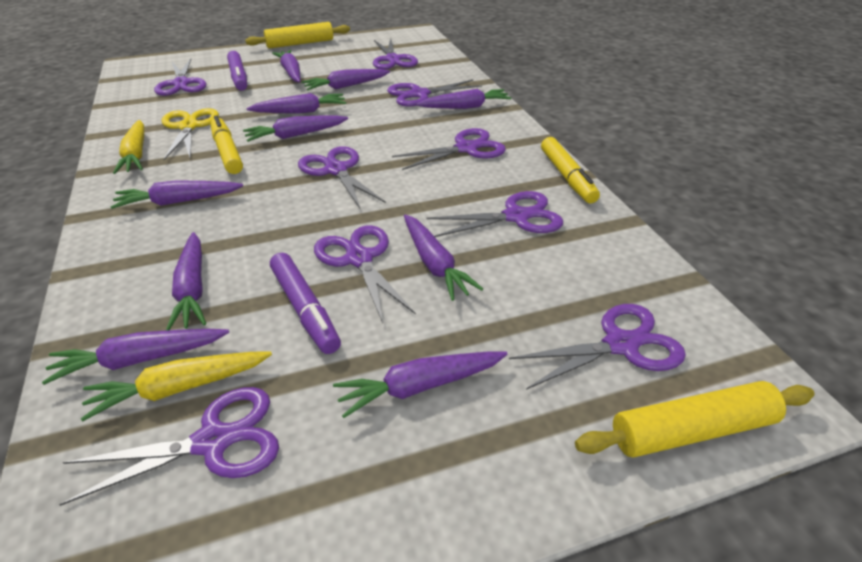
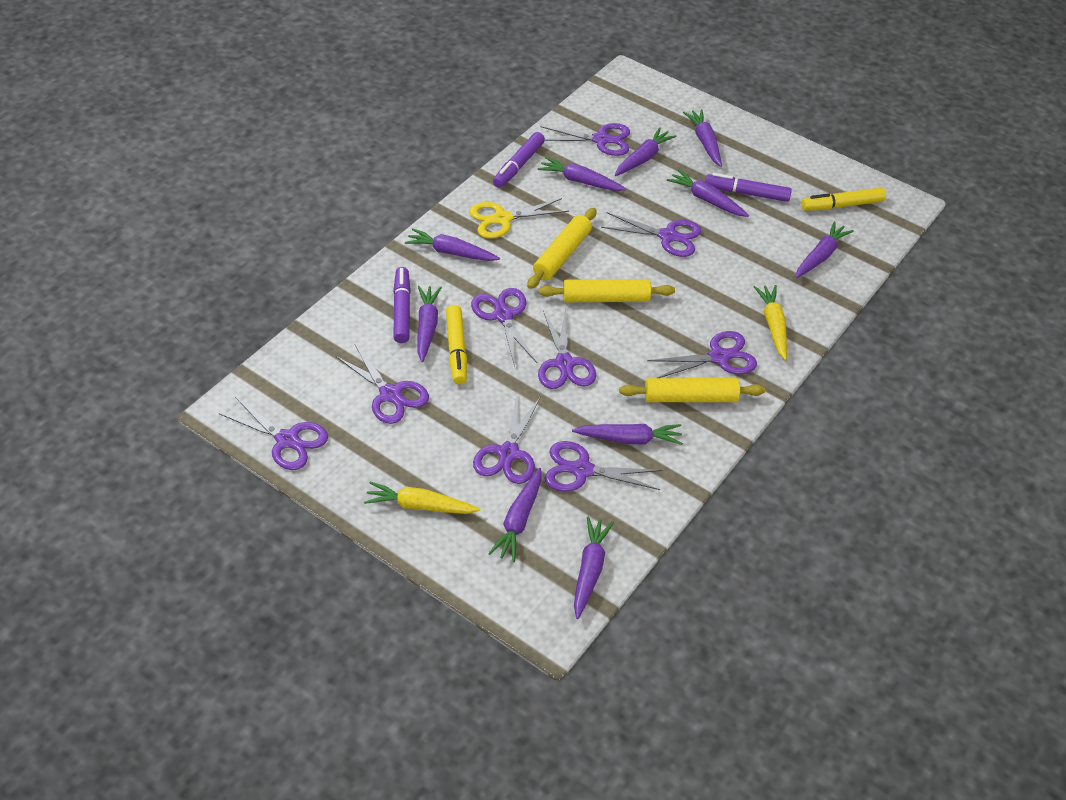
purple marker: [227,51,247,91] [270,253,341,354] = 2 -> [393,267,411,343] [493,132,545,188] [705,173,792,202] = 3
yellow rolling pin: [245,22,350,49] [575,381,815,458] = 2 -> [527,208,597,289] [539,279,675,302] [619,378,765,402] = 3

